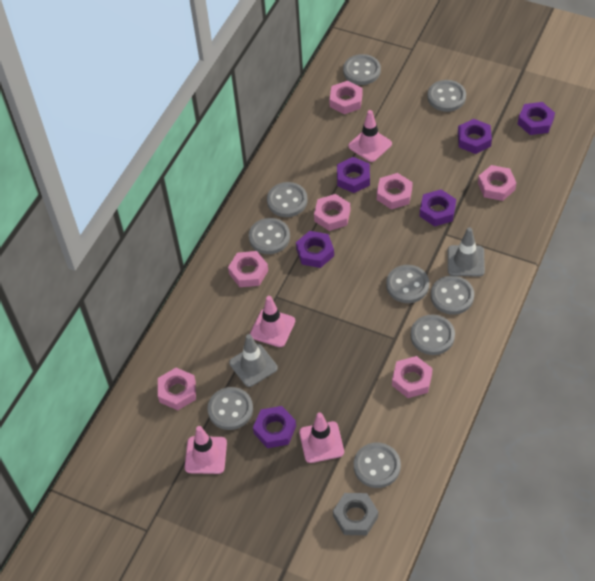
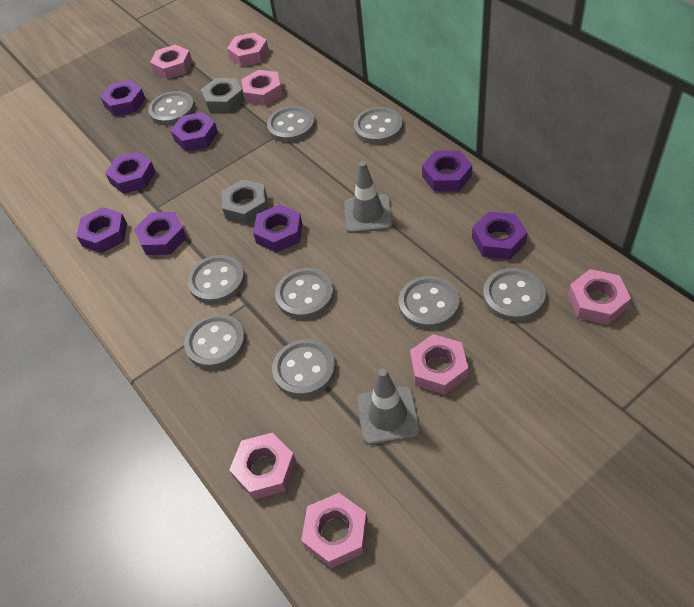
grey nut: [333,493,378,535] = 1 -> [201,78,245,112] [222,179,268,224] = 2
pink traffic cone: [185,426,227,474] [250,296,295,347] [299,413,344,463] [348,110,392,162] = 4 -> none = 0
purple nut: [253,406,296,448] [296,231,334,268] [337,157,370,193] [420,190,456,226] [458,119,492,154] [518,102,555,135] = 6 -> [76,207,127,253] [100,80,146,116] [105,152,156,194] [134,212,187,255] [171,112,218,151] [253,204,302,253] [422,150,472,192] [472,212,528,260] = 8

